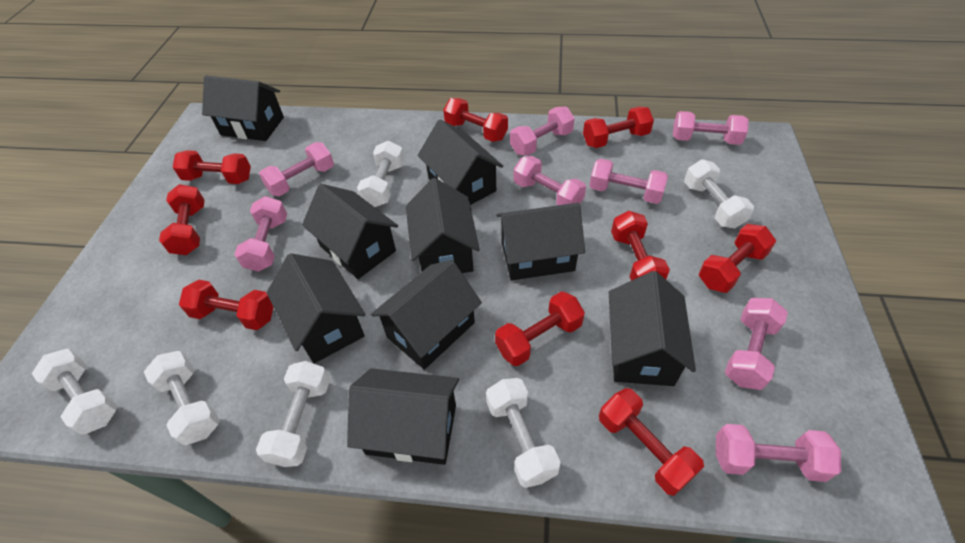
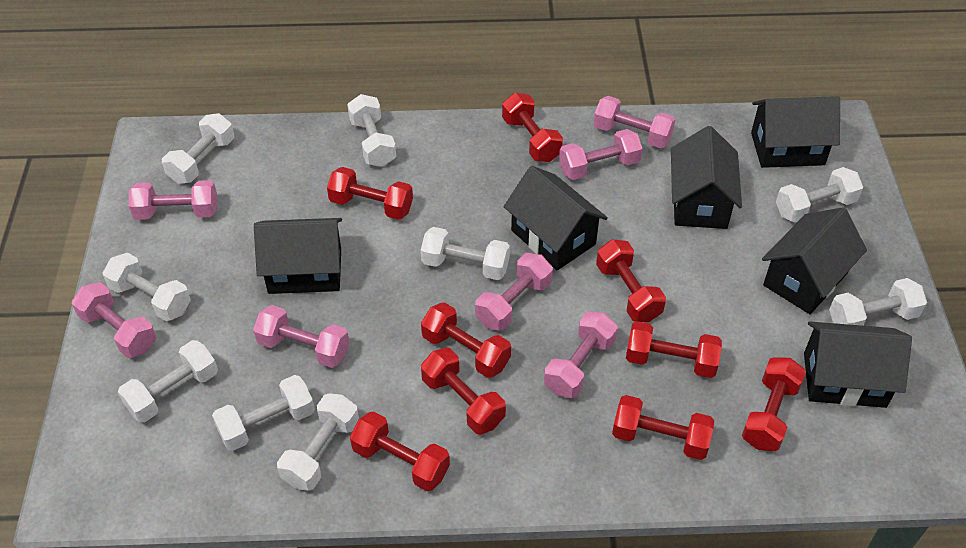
black house: [202,76,284,141] [267,253,366,363] [302,184,398,279] [347,368,459,465] [371,260,482,370] [406,178,480,273] [417,120,503,205] [496,203,585,280] [609,271,696,386] = 9 -> [254,218,342,294] [504,166,608,270] [671,126,742,229] [751,96,840,168] [762,207,867,314] [804,321,912,408] = 6
pink dumbbell: [234,196,287,272] [259,142,334,196] [510,107,575,156] [514,156,586,205] [589,159,668,204] [673,111,749,145] [716,424,841,482] [725,298,788,390] = 8 -> [72,282,156,358] [129,180,217,220] [253,305,349,368] [475,253,553,331] [544,312,618,398] [559,129,642,180] [594,96,676,148] = 7
white dumbbell: [32,349,118,435] [144,351,220,445] [256,361,330,467] [357,141,404,207] [486,378,560,488] [684,159,754,229] = 6 -> [103,253,191,321] [118,340,218,423] [162,113,234,184] [212,375,315,451] [277,393,359,491] [347,94,396,167] [421,227,510,280] [776,167,863,223] [829,278,927,326] = 9

